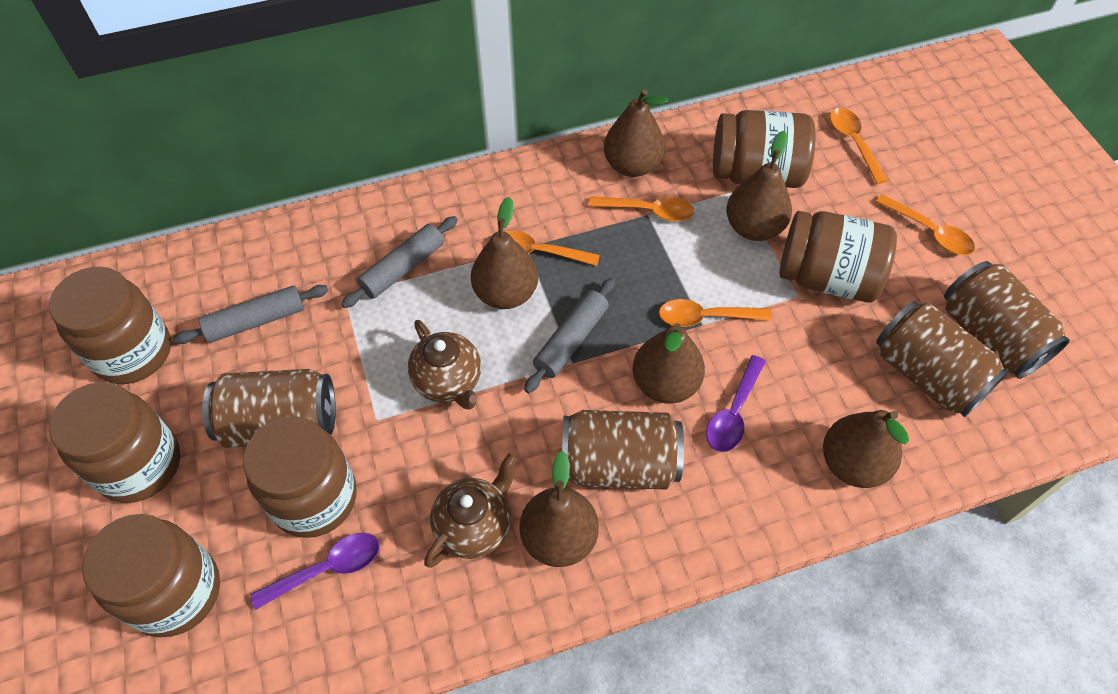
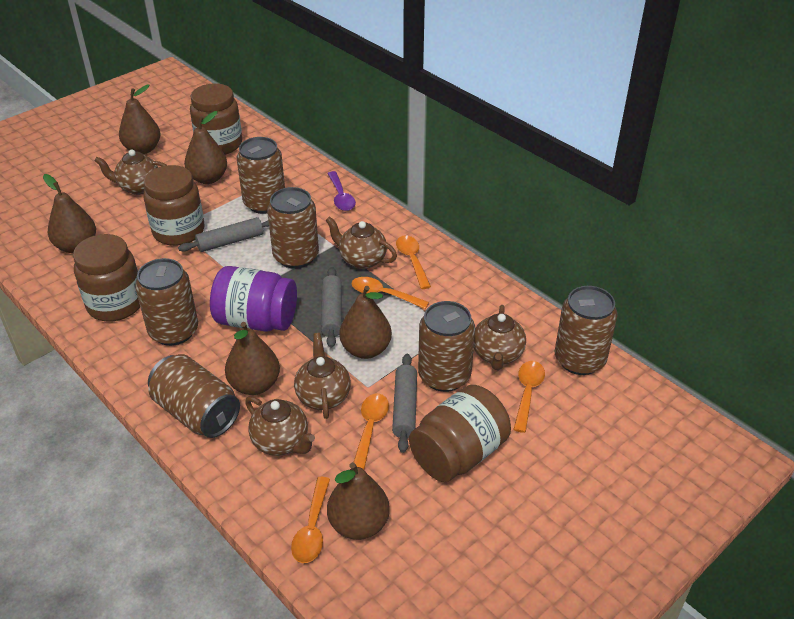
brown can: [202,369,336,448] [562,410,684,490] [876,301,1009,417] [944,261,1070,379] = 4 -> [135,258,198,346] [148,354,240,438] [237,137,285,214] [267,187,319,269] [418,301,475,392] [555,286,618,375] = 6
brown jar: [49,267,171,384] [49,382,180,503] [82,514,220,637] [243,416,357,538] [713,110,816,188] [779,211,897,302] = 6 -> [73,234,140,321] [143,165,204,246] [190,84,242,155] [409,385,511,482] = 4
brown teapot: [408,320,481,410] [424,452,517,568] = 2 -> [94,150,167,195] [245,396,315,456] [294,333,351,419] [325,216,397,269] [474,305,526,370] = 5
purple jar: none = 0 -> [210,266,297,332] = 1
purple spoon: [250,533,380,610] [706,355,766,452] = 2 -> [327,171,356,211] = 1

